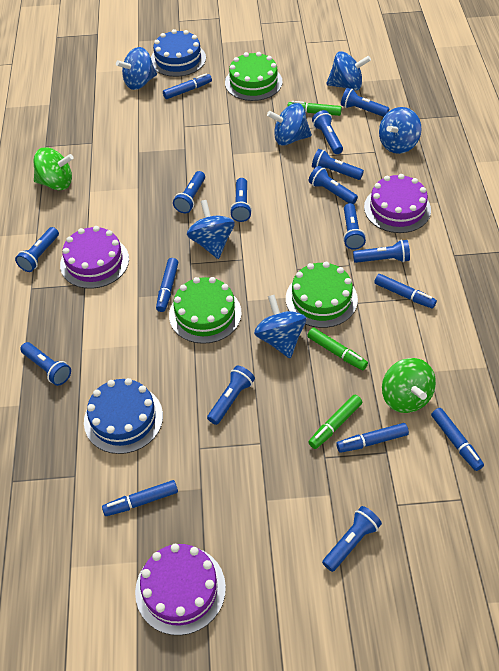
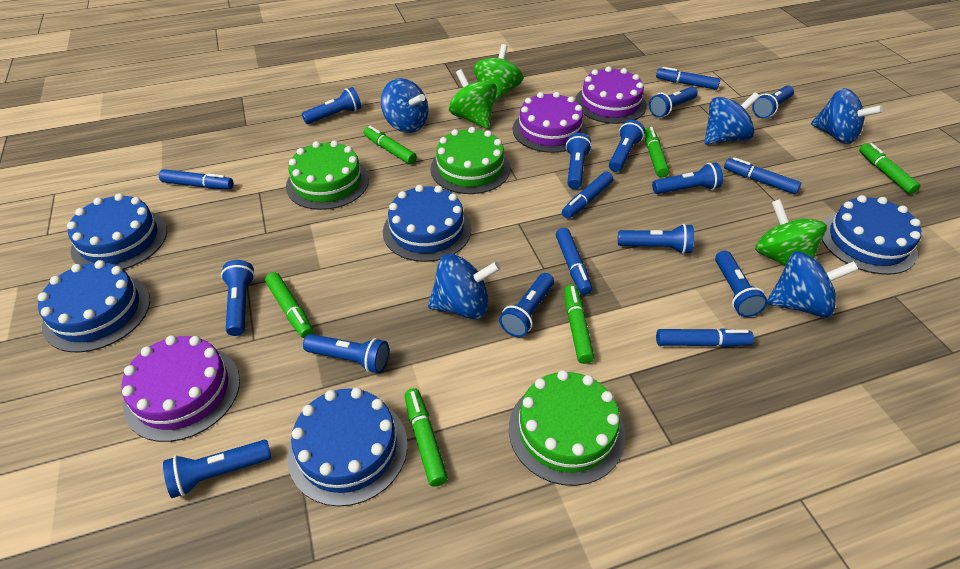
blue cake: [84,378,163,454] [151,29,206,77] = 2 -> [38,260,150,352] [67,193,167,270] [287,388,407,507] [383,185,471,262] [822,195,921,275] = 5
blue spinning top: [116,47,157,90] [187,200,235,259] [254,295,306,358] [267,103,312,146] [326,51,371,91] [379,107,422,154] = 6 -> [381,78,428,133] [428,254,500,319] [704,92,760,145] [767,251,858,318] [811,88,883,144] = 5
green marker: [287,101,342,116] [307,328,368,370] [309,395,362,449] = 3 -> [265,272,313,338] [364,126,417,165] [405,388,448,487] [564,285,594,364] [644,127,669,178] [859,143,920,194] = 6
green spinning top: [34,147,73,190] [382,358,436,413] = 2 -> [449,69,497,129] [473,44,523,104] [755,199,827,266] = 3

